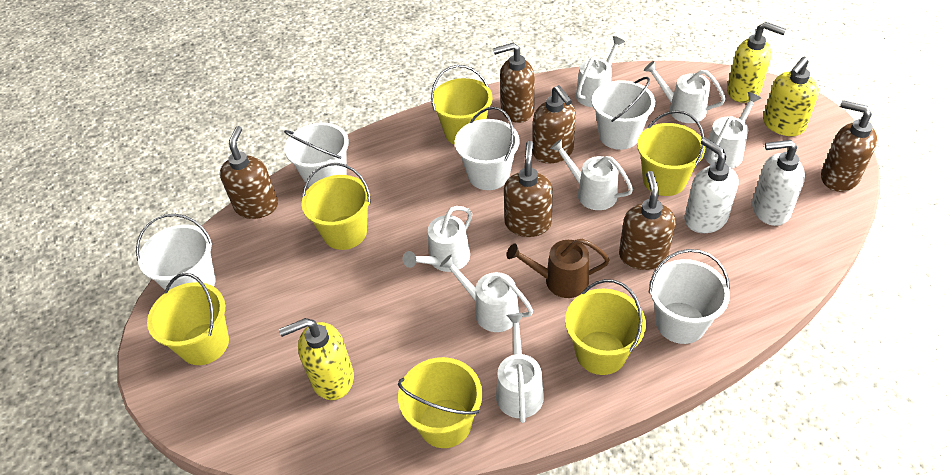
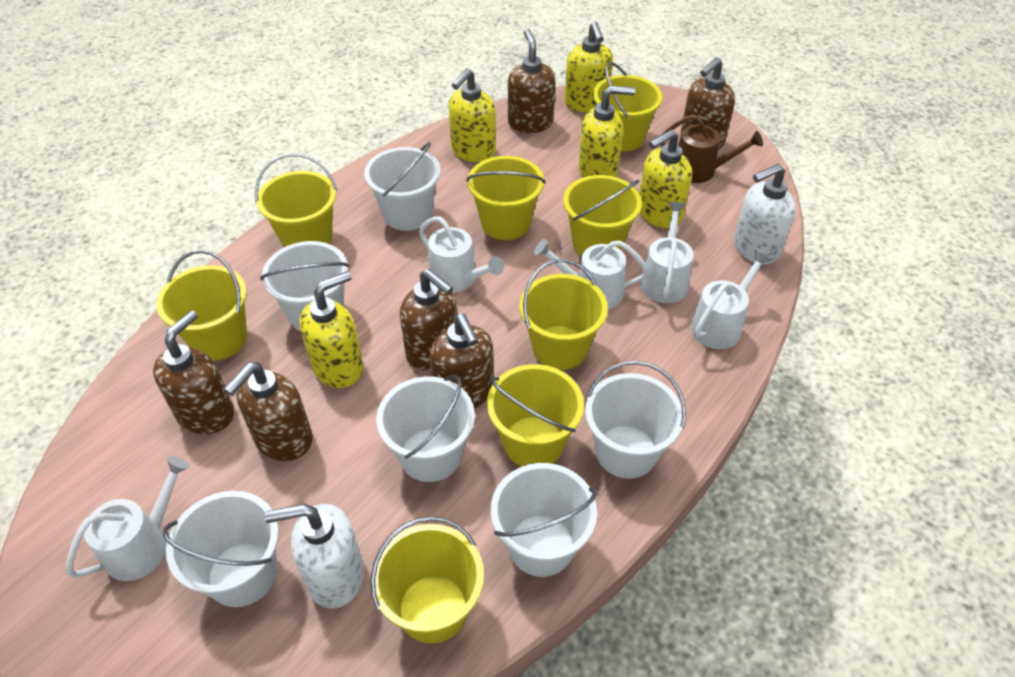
white bucket: [136,214,216,291] [284,122,349,188] [455,107,520,190] [592,77,655,150] [649,249,730,344] = 5 -> [163,491,279,607] [260,241,350,331] [364,142,440,231] [376,375,475,482] [491,463,597,577] [585,361,686,479] = 6
white watering can: [403,206,472,272] [440,255,533,332] [496,314,544,423] [550,139,633,210] [576,36,625,107] [644,61,726,123] [704,92,761,168] = 7 -> [66,456,190,581] [419,217,504,293] [534,239,649,310] [640,202,694,303] [690,250,771,349] = 5
yellow bucket: [147,273,229,365] [302,163,371,250] [398,357,482,448] [431,65,493,145] [565,279,646,375] [637,110,705,196] = 6 -> [156,250,247,360] [255,154,337,247] [371,516,484,644] [466,156,546,240] [487,364,584,466] [520,259,608,370] [563,175,642,256] [593,62,662,151] = 8
yellow soap dispenser: [279,318,354,400] [727,22,786,103] [763,56,819,136] = 3 -> [299,271,363,388] [449,68,496,162] [564,21,613,112] [579,85,635,177] [639,129,692,228] = 5

